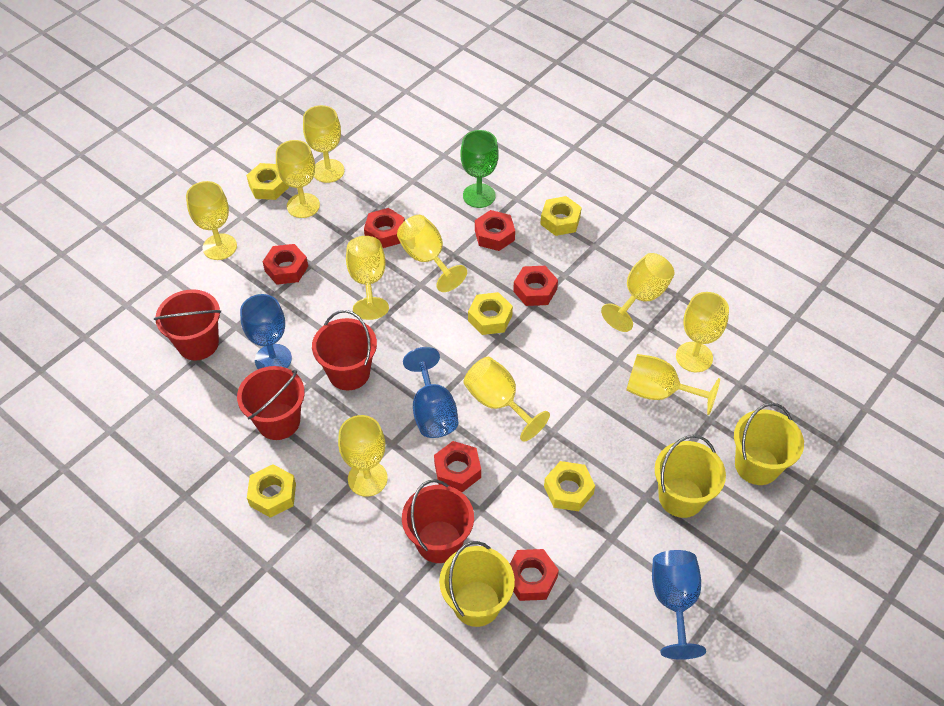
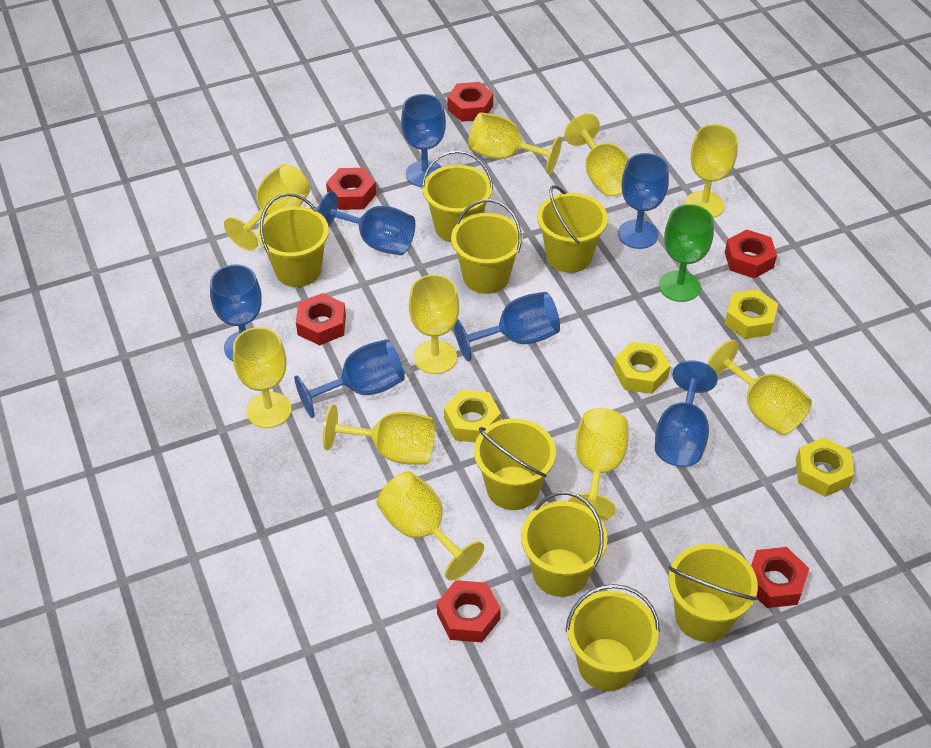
blue goblet: [240,294,292,369] [403,347,458,438] [652,550,706,660] = 3 -> [210,264,262,361] [294,339,405,418] [318,191,415,255] [401,94,446,187] [454,292,560,361] [618,153,669,249] [655,360,718,467] = 7
red bucket: [154,289,221,361] [237,366,305,440] [312,310,377,390] [402,479,474,563] = 4 -> none = 0
yellow bucket: [439,541,515,627] [655,435,726,518] [734,403,804,485] = 3 -> [257,193,329,287] [421,150,493,243] [451,199,523,294] [474,418,556,510] [521,492,608,597] [537,185,608,273] [565,584,660,691] [669,544,758,642] = 8
yellow nut: [246,163,289,200] [247,464,296,518] [468,292,513,335] [540,196,582,236] [544,461,595,511] = 5 -> [444,390,501,442] [613,342,671,394] [725,289,778,339] [796,437,854,497] = 4

